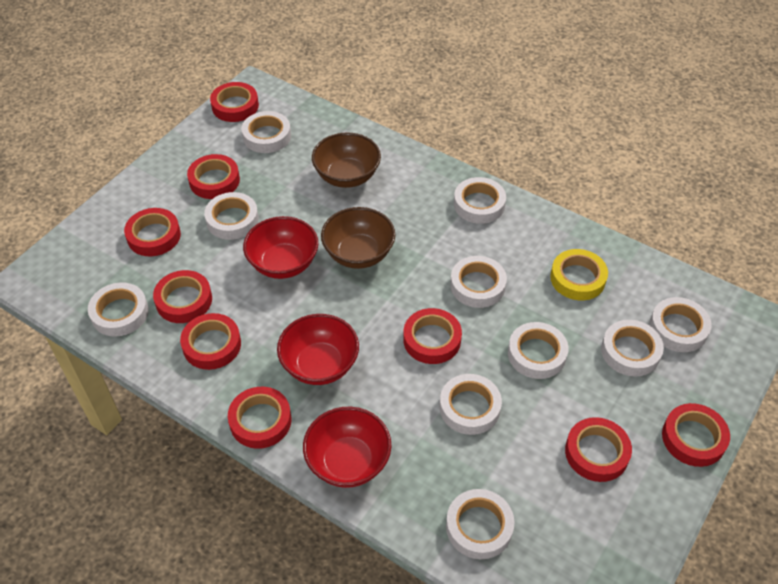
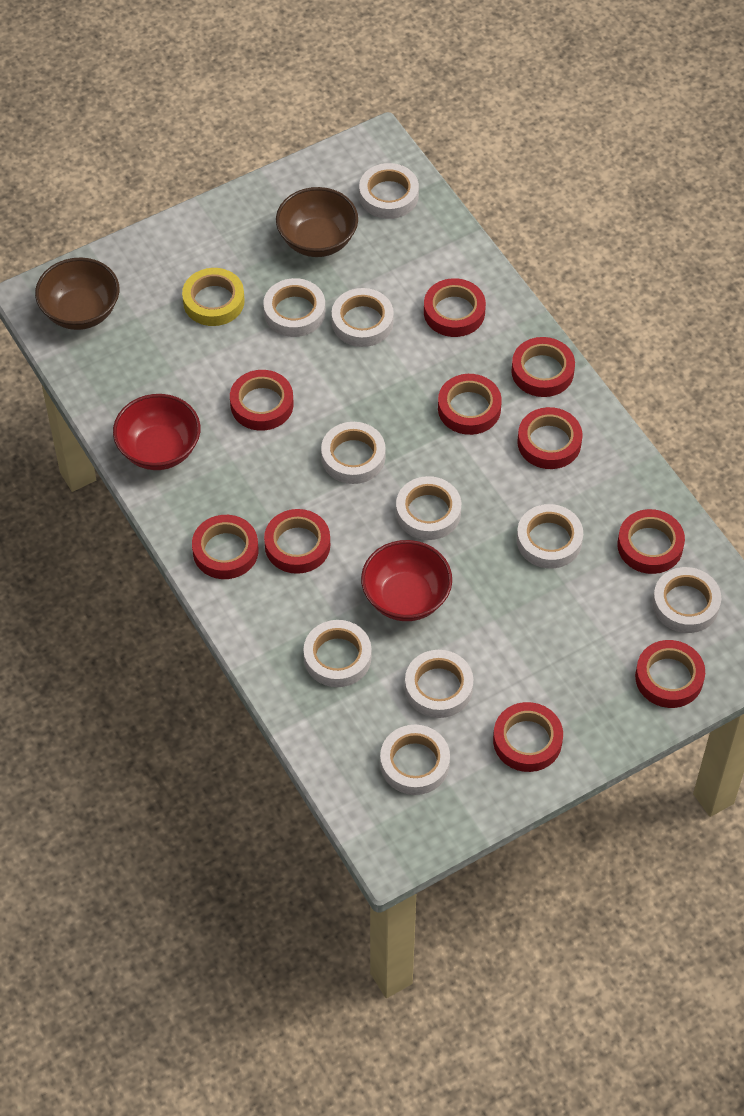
red bowl: [243,216,318,279] [277,314,359,385] [303,407,391,488] = 3 -> [113,394,200,470] [361,540,452,621] = 2
red tape: [124,208,181,256] [153,270,212,323] [180,313,241,370] [187,154,240,199] [210,82,259,122] [228,387,291,449] [403,308,462,364] [565,417,632,482] [662,403,730,467] = 9 -> [192,515,258,579] [230,370,294,431] [264,509,330,574] [424,278,486,337] [438,374,502,435] [493,702,563,772] [511,337,575,397] [518,407,582,469] [617,509,685,574] [635,640,705,708] = 10

